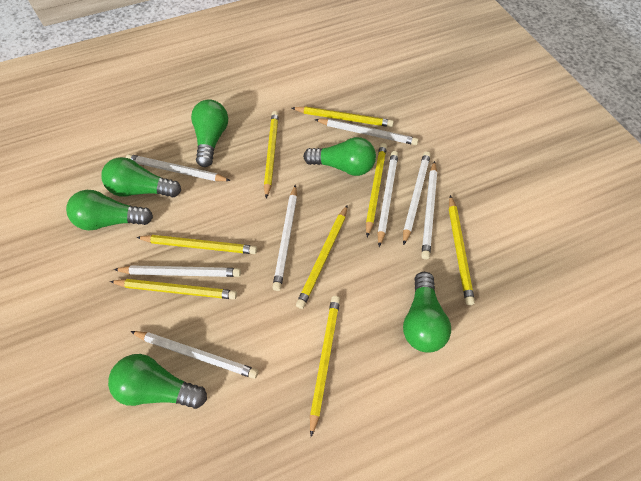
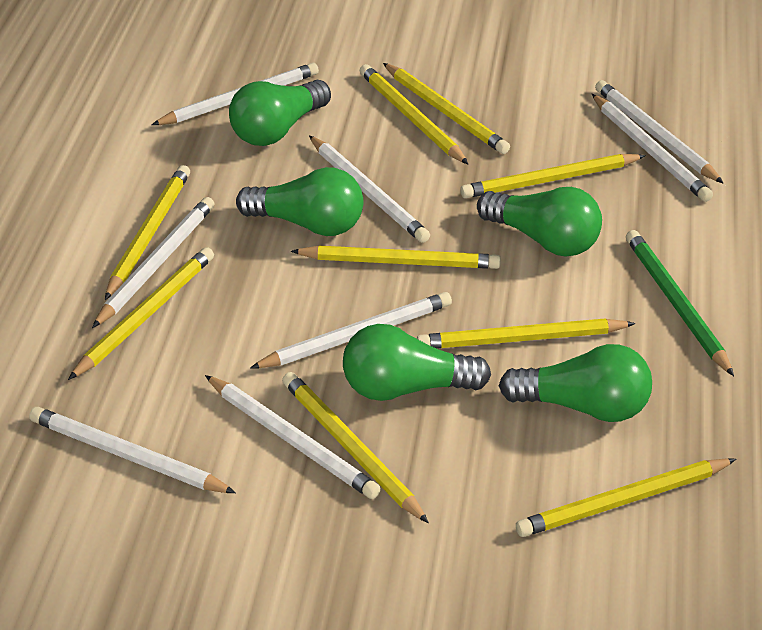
green light bulb: [66,190,153,231] [101,157,181,197] [108,354,207,409] [191,99,228,167] [303,137,376,176] [403,272,451,353] = 6 -> [229,80,331,146] [236,167,363,236] [343,324,491,401] [477,187,602,257] [499,344,652,422] = 5
green pencil: none = 0 -> [626,230,734,376] = 1
yellow pencil: [110,279,237,299] [136,235,257,254] [264,111,279,199] [292,106,394,127] [296,205,347,309] [310,296,340,437] [366,143,387,237] [449,195,475,305] = 8 -> [68,247,214,380] [105,165,190,300] [282,372,429,523] [291,246,501,269] [359,64,468,164] [383,63,510,154] [417,318,636,349] [460,154,646,198] [516,458,736,537] = 9

